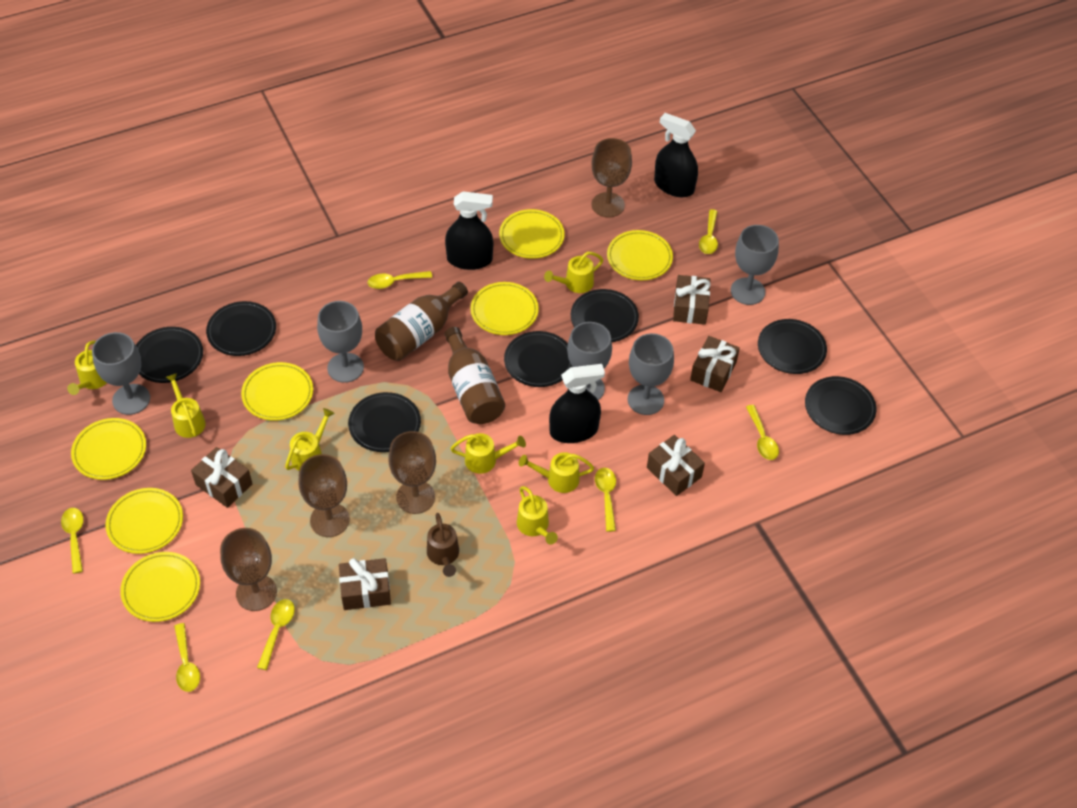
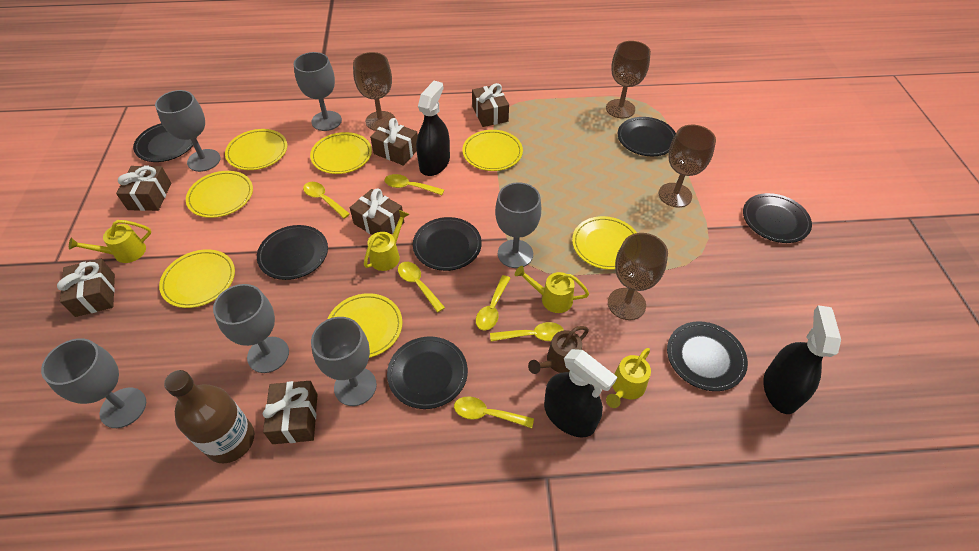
brown bottle: [375,282,468,361] [445,327,505,424] = 2 -> [164,370,254,463] = 1
brown gift: [191,447,252,508] [339,558,391,610] [647,435,705,496] [673,275,711,325] [690,336,740,392] = 5 -> [57,259,115,317] [116,165,171,211] [263,381,318,444] [350,188,404,235] [370,118,418,166] [472,83,509,127] = 6
grey goblet: [92,332,150,415] [317,301,364,383] [567,322,612,400] [628,333,674,415] [731,225,779,305] = 5 -> [41,338,146,428] [155,90,220,172] [213,284,289,373] [294,52,342,131] [311,317,377,406] [495,182,541,268] = 6
yellow spoon: [61,508,84,574] [174,623,200,692] [257,599,295,670] [368,271,432,289] [595,468,616,532] [699,209,718,254] [746,405,779,460] = 7 -> [303,182,350,219] [384,174,444,195] [398,262,445,313] [454,396,534,428] [476,275,510,330] [490,322,564,341] = 6
yellow watering can: [67,341,106,395] [166,373,206,438] [285,408,335,471] [450,433,526,474] [517,486,558,544] [519,452,594,493] [544,252,603,293] = 7 -> [69,220,151,263] [364,210,409,271] [515,266,589,313] [606,348,651,408] = 4

